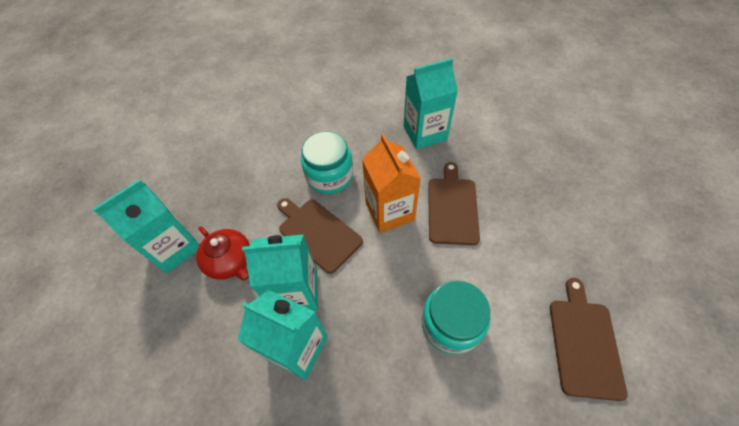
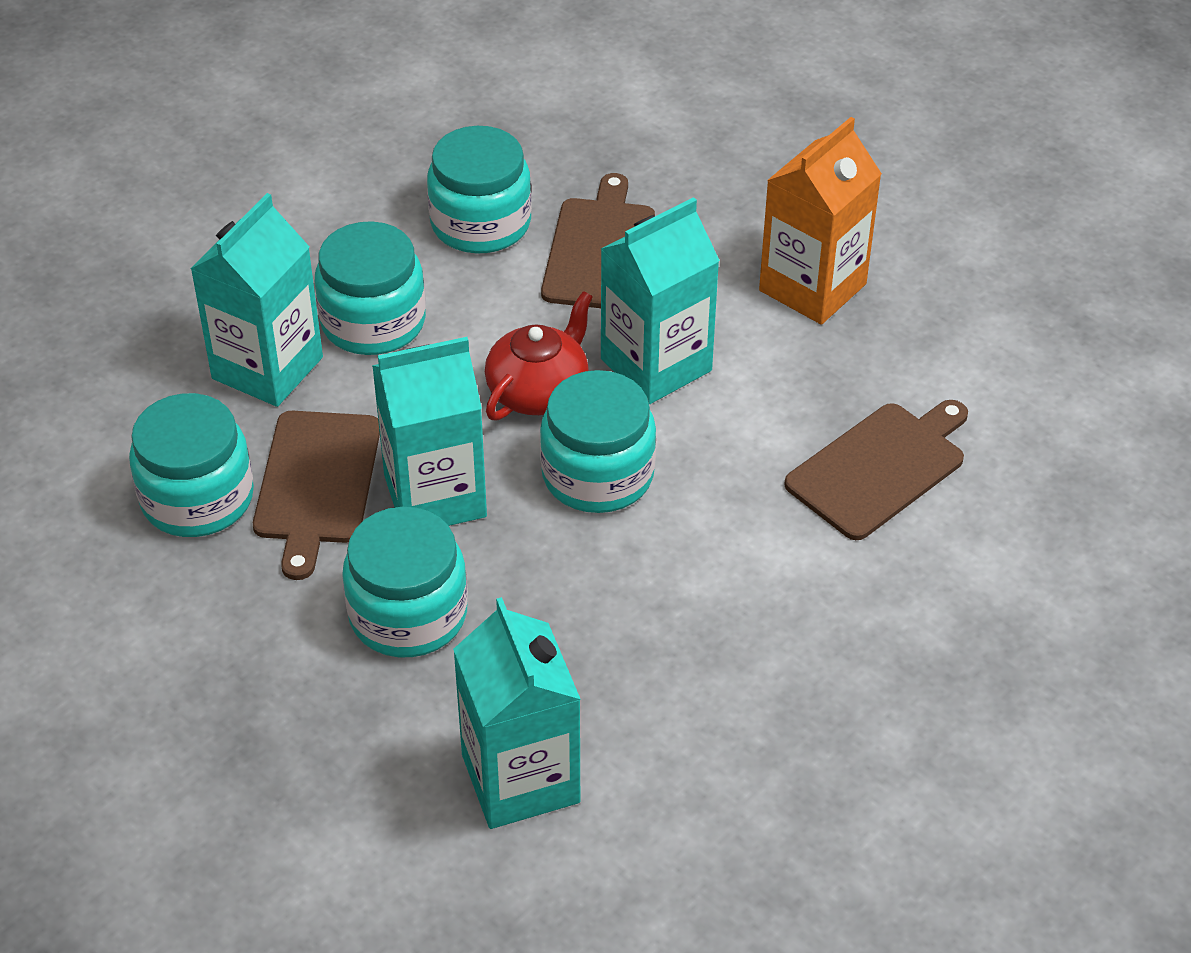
turquoise jar: [301,131,353,194] [422,280,490,355] = 2 -> [129,393,254,537] [315,221,426,355] [342,507,468,657] [427,126,532,253] [540,370,656,513] = 5

